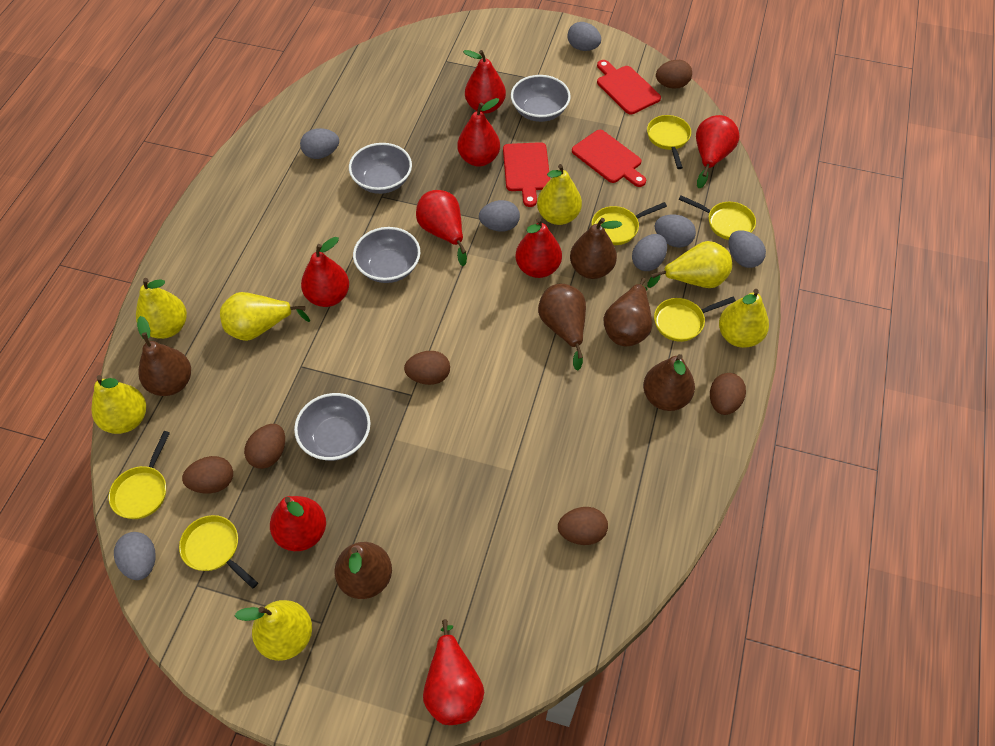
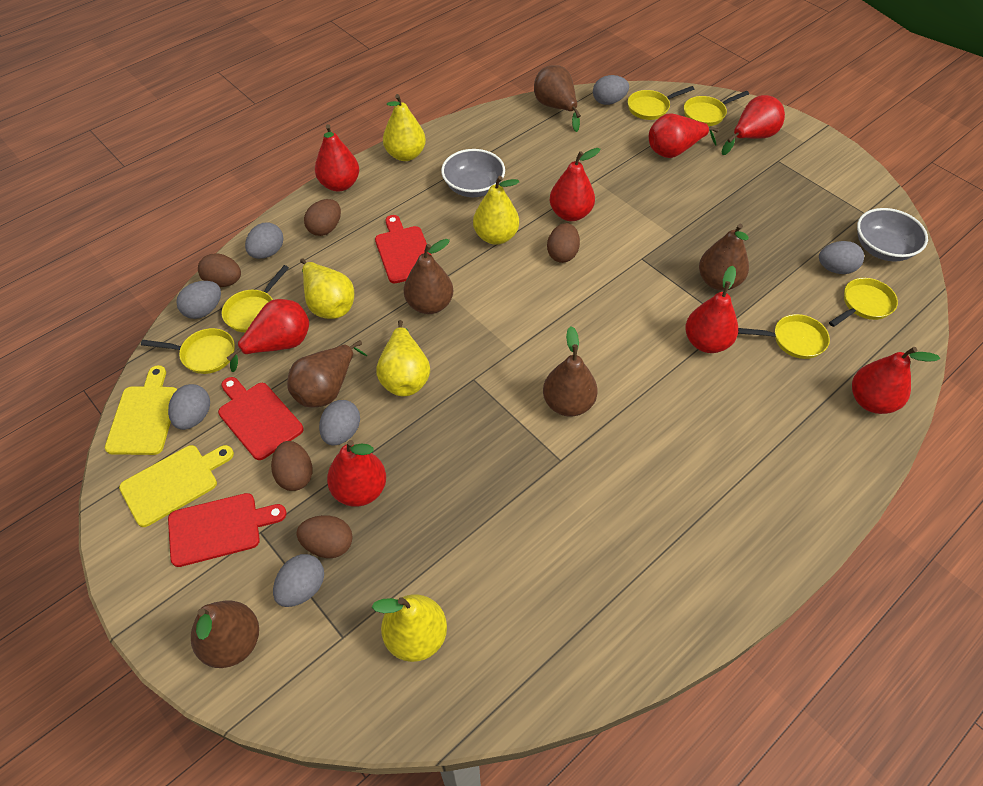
brown egg: [182,456,233,493] [244,424,285,469] [404,351,450,385] [558,507,608,545] [656,60,692,89] [710,373,746,415] = 6 -> [198,253,241,287] [271,441,313,491] [296,515,353,558] [304,199,341,236] [547,223,580,263] = 5
grey bowl: [294,393,370,461] [349,143,412,194] [353,227,420,283] [511,75,571,122] = 4 -> [441,149,505,197] [857,208,928,262] = 2
yellow cutting board: none = 0 -> [105,365,177,455] [119,445,234,527] = 2
yellow pear: [91,375,146,434] [136,278,187,339] [220,292,310,341] [235,600,312,661] [537,164,582,225] [647,241,732,288] [719,289,769,348] = 7 -> [300,259,354,319] [372,594,447,662] [376,320,430,396] [383,94,426,161] [473,176,519,245] = 5

